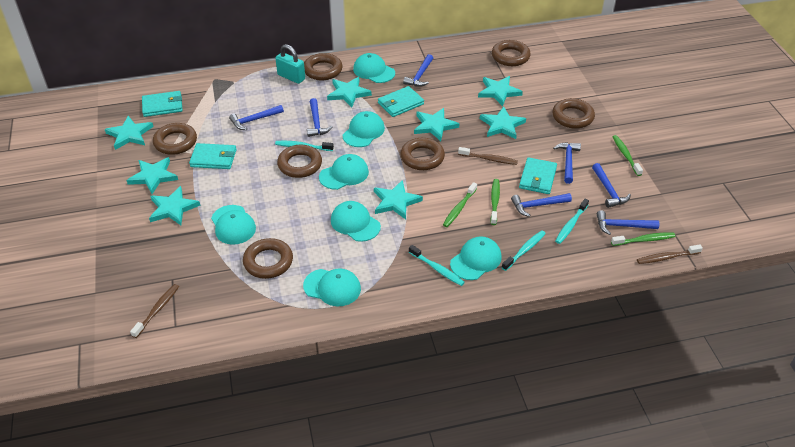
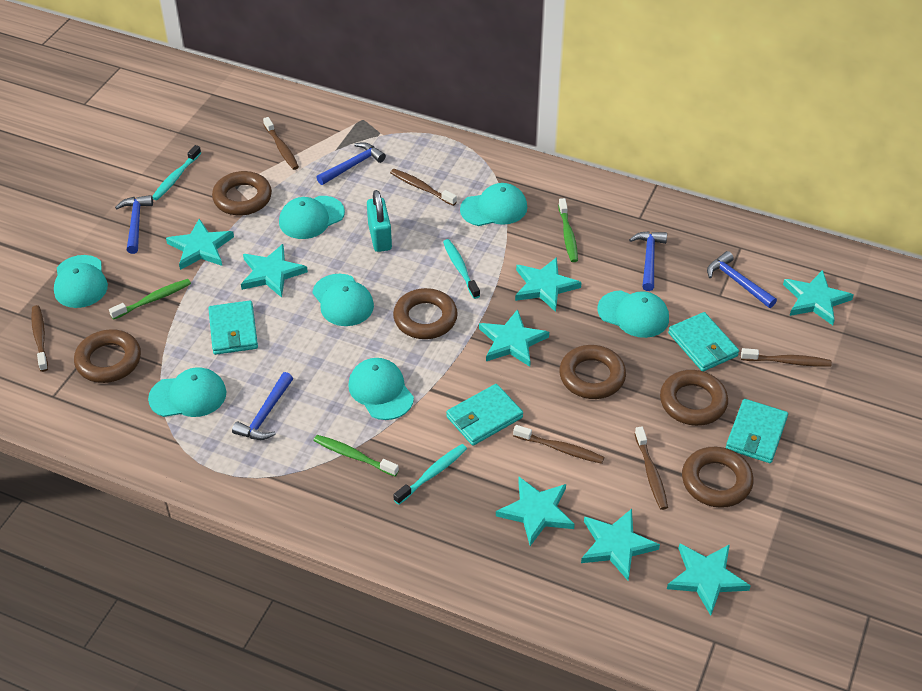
blue hammer: [229,105,284,130] [307,98,332,137] [403,54,433,87] [511,193,572,217] [553,142,581,184] [592,163,631,208] [597,210,659,235] = 7 -> [115,195,153,254] [232,372,293,440] [316,142,386,185] [629,231,667,291] [707,251,777,308] = 5
brown ring: [153,123,197,155] [243,238,293,279] [277,145,322,178] [304,53,342,80] [401,138,445,170] [492,40,531,66] [552,98,595,129] = 7 -> [74,329,141,383] [212,171,272,215] [393,288,458,339] [559,345,626,399] [660,370,728,426] [682,447,754,508] = 6
brown toothbrush: [130,284,179,338] [458,147,518,165] [637,244,703,264] = 3 -> [31,305,48,372] [263,117,299,170] [390,169,457,206] [513,425,605,464] [635,427,668,510] [741,348,832,367] = 6
green toothbrush: [443,182,477,227] [490,179,500,225] [611,232,676,246] [612,135,643,176] = 4 -> [109,279,191,320] [313,435,399,476] [558,198,578,262] = 3
turquoise toothbrush: [275,141,334,151] [409,245,465,286] [502,230,546,271] [555,199,589,244] = 4 -> [152,145,201,200] [393,444,467,505] [443,239,480,299] = 3

